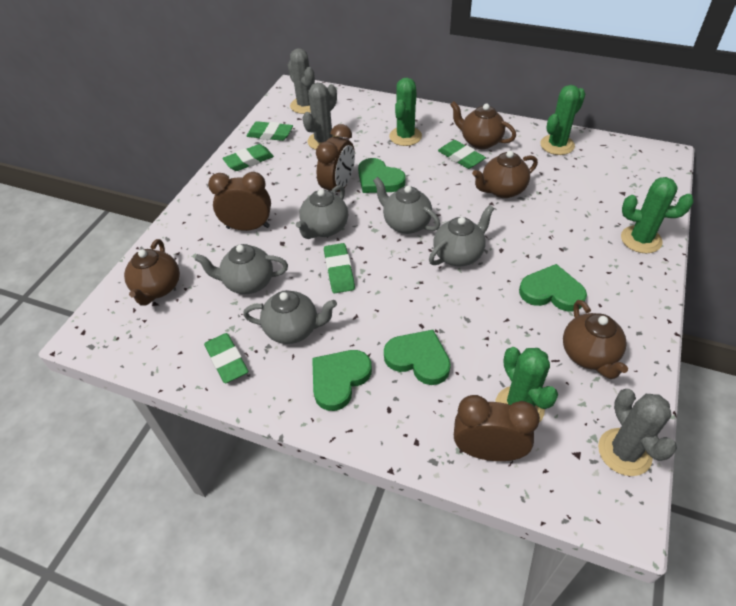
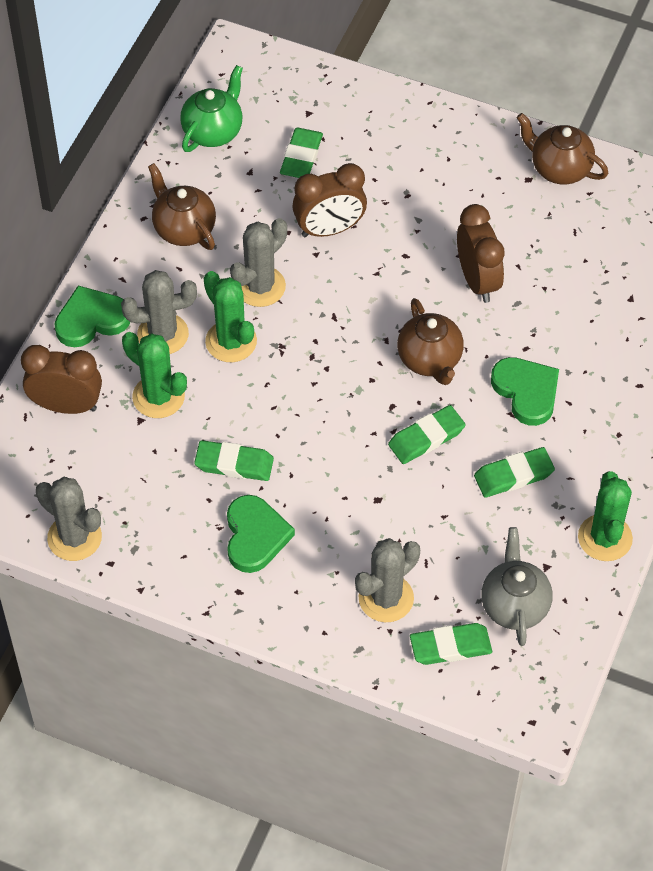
brown teapot: [124,239,180,306] [450,101,516,149] [472,151,538,198] [563,300,628,379] = 4 -> [148,163,216,250] [397,298,464,385] [517,113,609,185] = 3
green cactus: [389,77,422,146] [495,347,558,423] [540,85,585,155] [621,177,693,253] = 4 -> [122,332,187,418] [204,271,257,362] [578,471,633,561] = 3
green heart: [312,350,372,411] [358,158,406,193] [384,330,451,385] [519,264,587,311] = 4 -> [54,286,130,347] [227,495,295,573] [491,357,559,426] = 3
green teapot: none = 0 -> [180,65,243,152] = 1
grey cactus: [288,48,315,114] [302,83,340,150] [598,389,677,476] = 3 -> [36,477,102,561] [121,270,197,354] [230,218,287,307] [355,538,420,622] = 4
grey teapot: [194,244,288,294] [243,290,337,344] [296,185,348,239] [373,177,440,234] [429,205,494,266] = 5 -> [481,527,552,646] = 1

